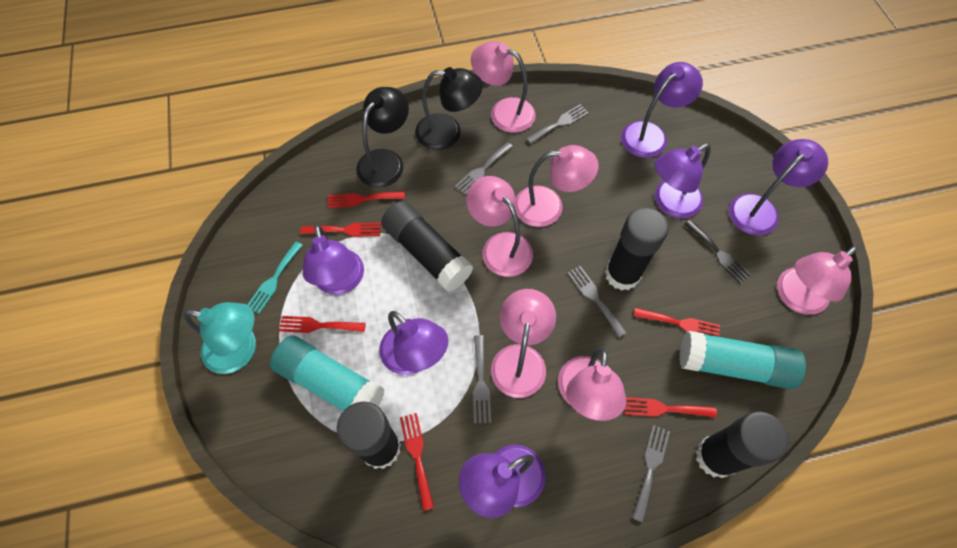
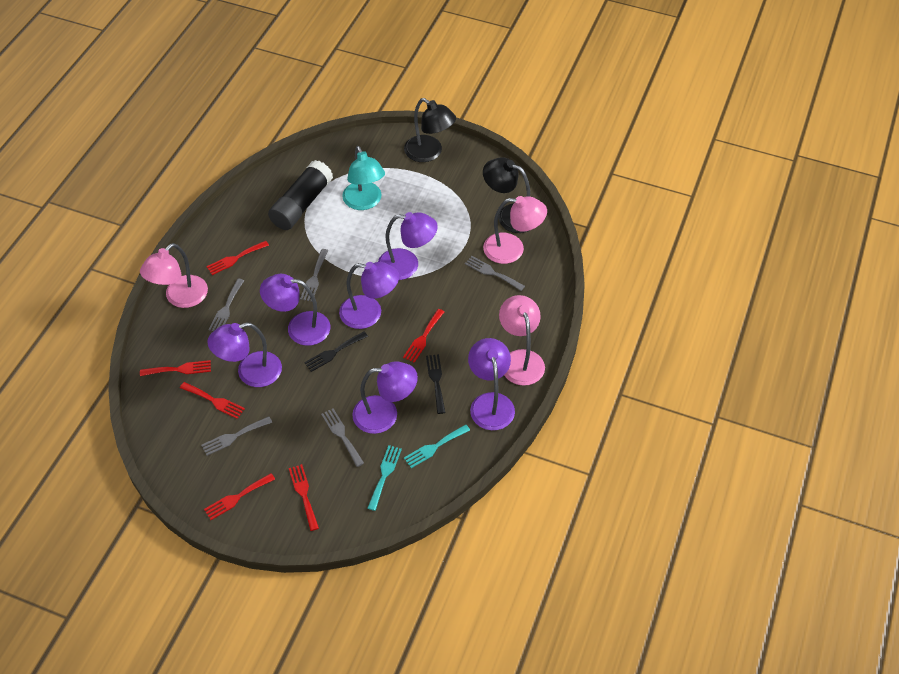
black fork: [684,220,751,284] = 1 -> [304,332,368,372] [426,354,445,414] = 2
black glue stick: [337,402,401,469] [381,201,473,292] [605,207,668,291] [695,411,789,478] = 4 -> [268,160,333,230] = 1
pink lamp: [466,176,533,277] [471,41,536,133] [491,289,556,398] [515,145,599,227] [558,348,626,421] [777,246,857,315] = 6 -> [140,243,208,308] [483,196,547,264] [499,295,545,386] = 3
turquoise fork: [247,241,303,314] = 1 -> [367,445,402,511] [404,424,470,468] = 2
turquoise glue stick: [270,335,385,411] [679,331,806,389] = 2 -> none = 0

